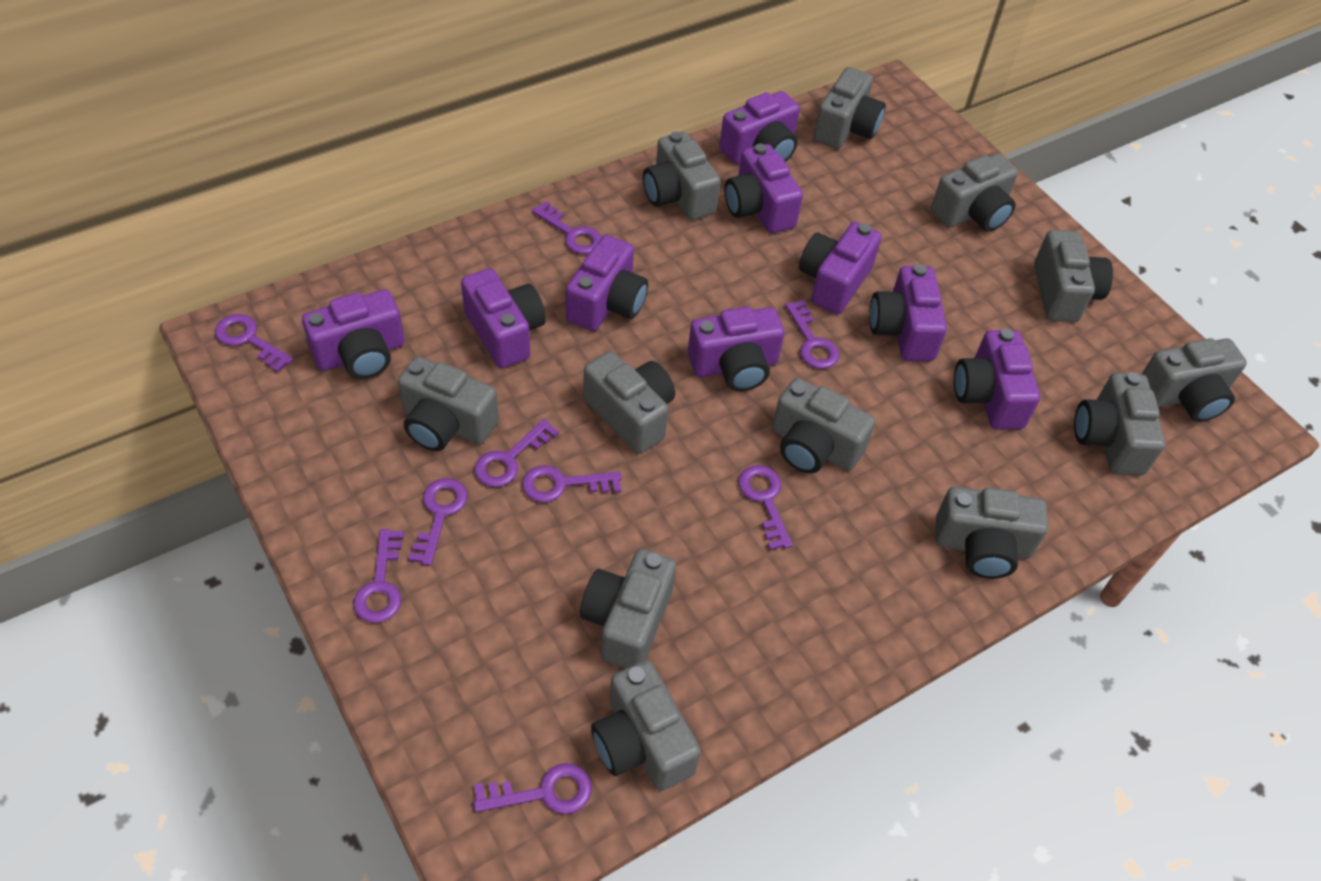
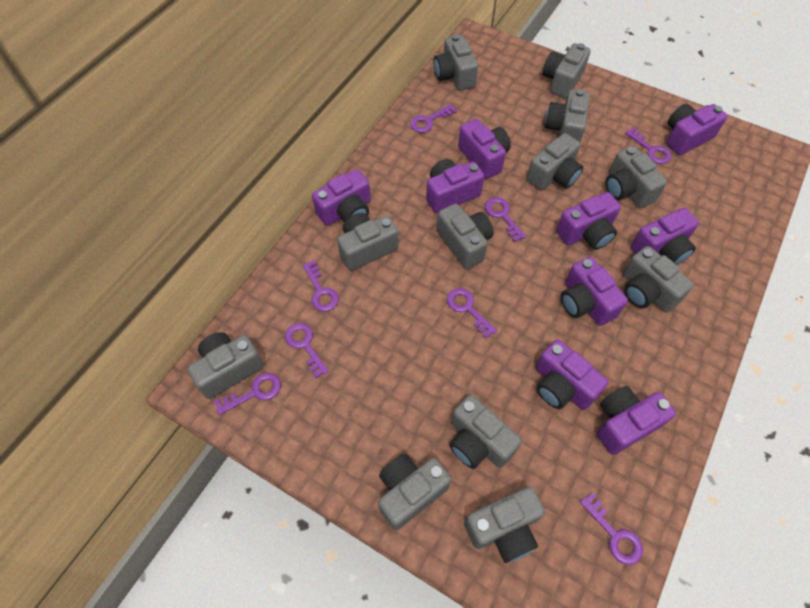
purple key: [215,314,294,372] [353,529,404,623] [408,478,468,566] [474,419,559,487] [474,763,592,814] [522,465,621,503] [532,201,602,254] [738,465,793,550] [785,300,840,369] = 9 -> [214,373,281,415] [285,323,329,379] [303,260,339,312] [410,104,457,133] [447,288,497,339] [485,197,526,242] [580,492,643,565] [625,127,672,164] = 8

